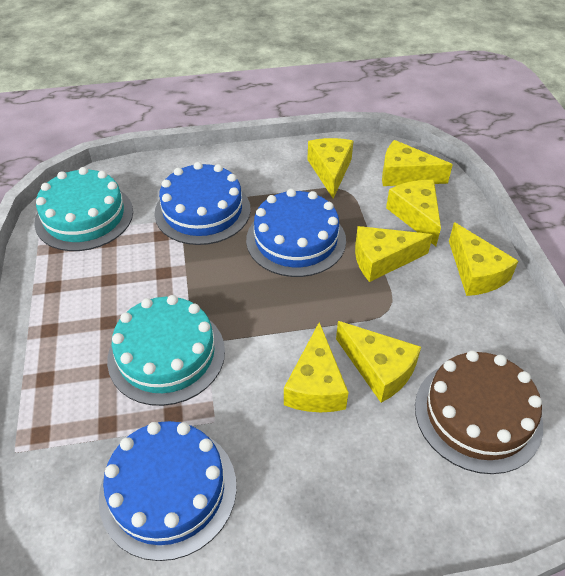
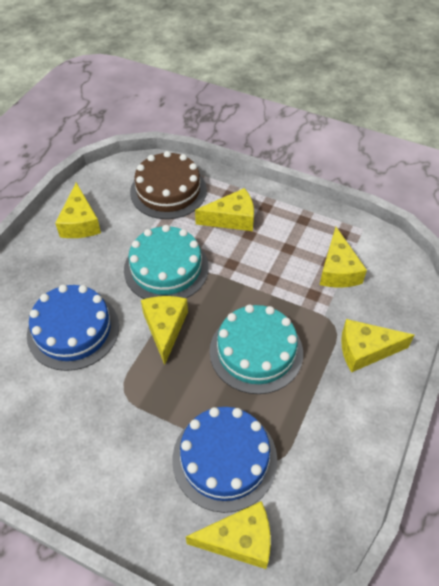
blue cake: [99,421,237,561] [155,162,251,245] [246,189,346,277] = 3 -> [27,285,119,371] [172,407,277,513] = 2
yellow cheese: [284,322,348,412] [307,138,353,198] [336,321,421,403] [355,226,433,282] [382,140,453,186] [386,180,441,246] [449,222,518,296] = 7 -> [55,183,101,238] [141,296,188,365] [186,501,271,569] [195,188,254,231] [320,227,367,288] [341,319,415,372] = 6

